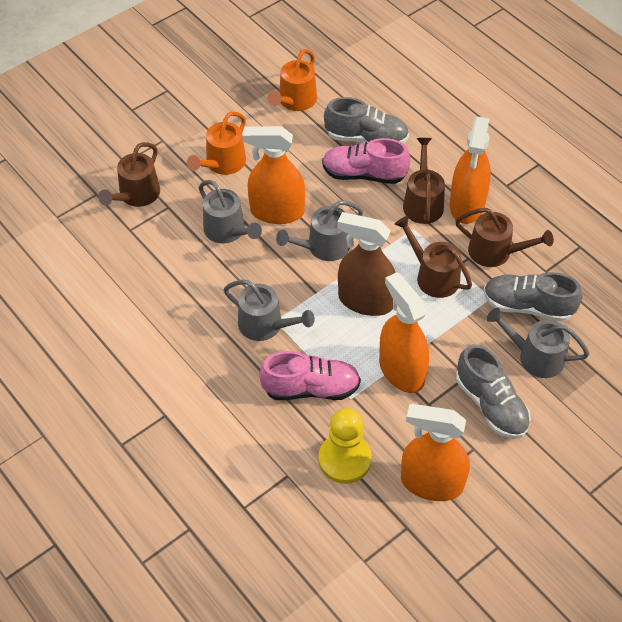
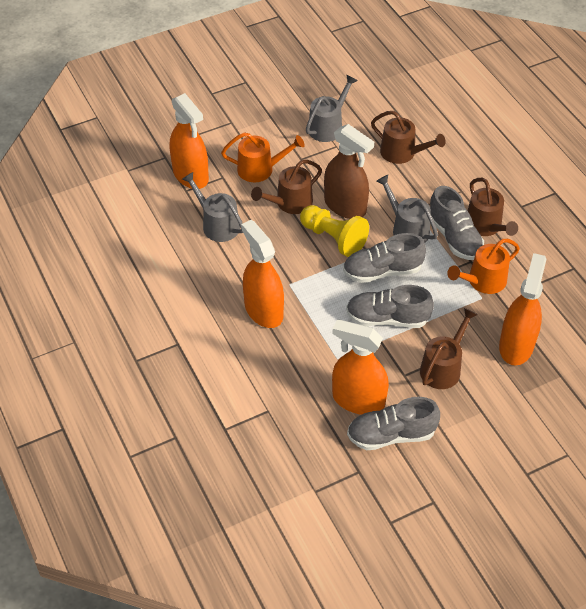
grey shoe: [324,97,409,144] [456,344,531,439] [484,272,582,322] = 3 -> [343,233,426,283] [346,285,434,328] [347,397,440,450] [430,186,484,260] = 4
grey watering can: [199,180,262,244] [224,280,315,341] [276,201,363,261] [487,308,589,378] = 4 -> [182,172,243,242] [306,75,358,142] [376,175,438,243] = 3
pink shoe: [259,351,361,400] [322,138,411,184] = 2 -> none = 0

